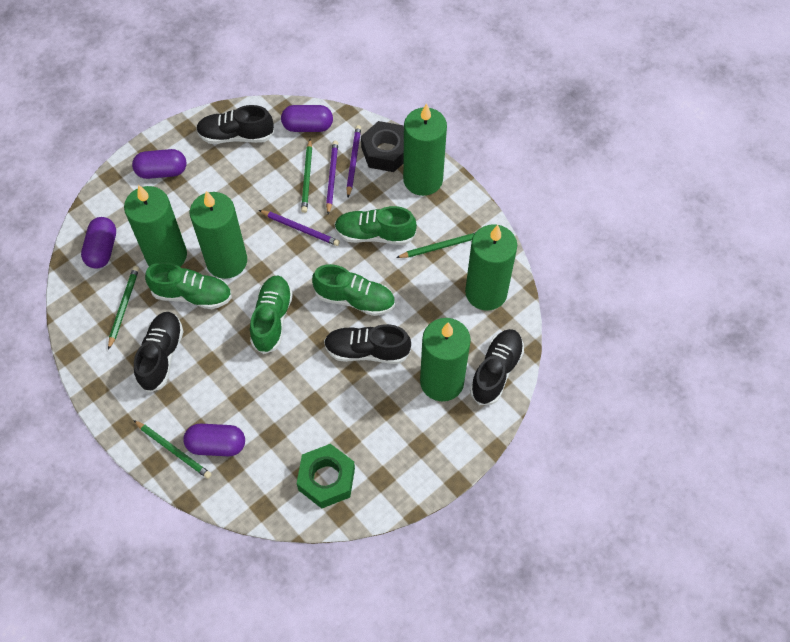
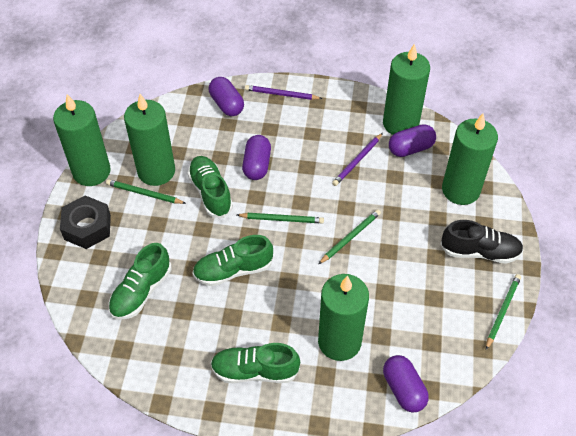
black shoe: [134,312,183,393] [196,105,275,144] [324,324,411,364] [470,329,524,405] = 4 -> [440,220,523,264] = 1
green nut: [297,444,355,508] = 1 -> none = 0
purple pencil: [259,210,340,246] [326,141,338,215] [346,125,361,197] = 3 -> [245,85,323,100] [332,133,383,186] = 2

